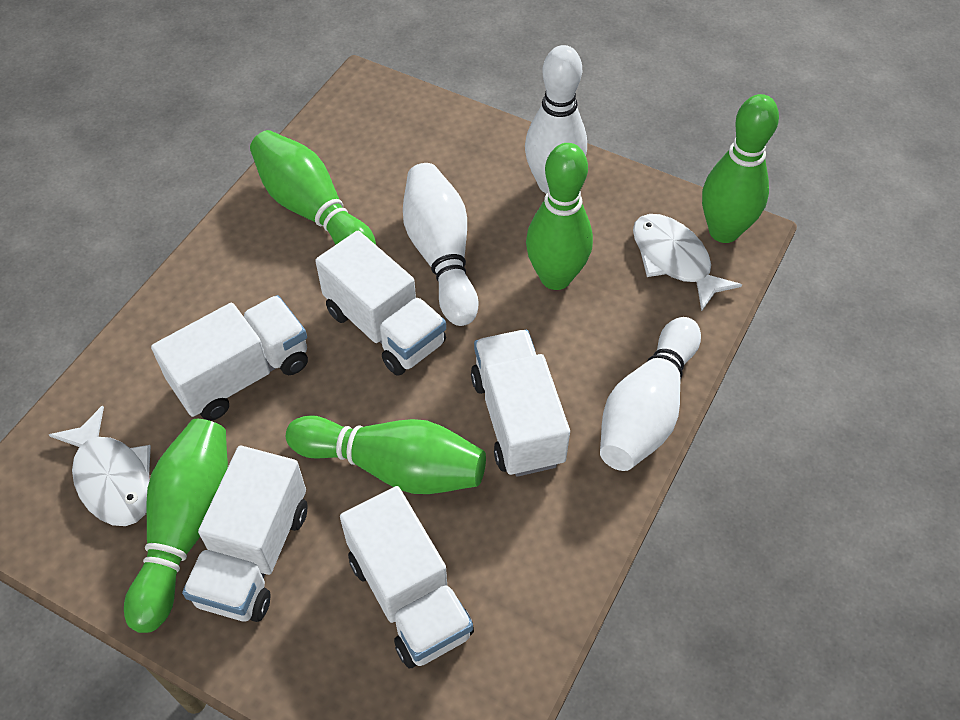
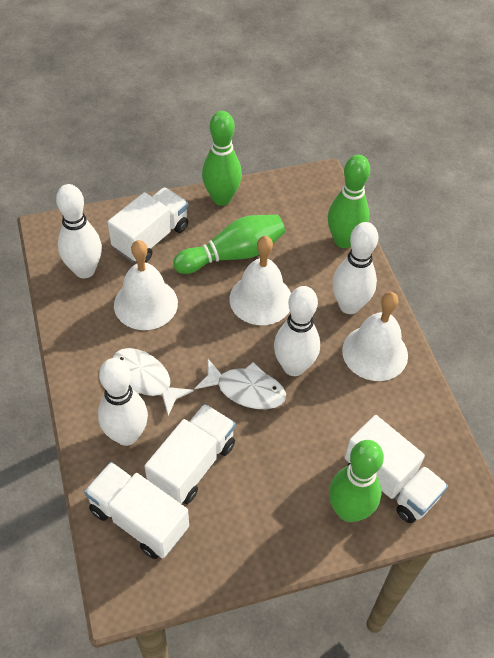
green bowling pin: [124,419,228,633] [250,130,376,245] [286,415,486,494] [526,143,593,290] [702,94,779,243] = 5 -> [173,215,285,274] [202,111,242,206] [328,155,370,248] [329,440,384,522] = 4
white bell: none = 0 -> [114,240,178,330] [229,236,291,325] [342,292,408,381] = 3
white bowling pin: [403,163,479,326] [525,45,587,193] [600,317,701,471] = 3 -> [56,184,102,278] [98,358,148,446] [274,286,320,376] [332,222,378,314] = 4
white truck: [151,295,308,421] [182,446,307,622] [315,231,446,376] [340,486,474,668] [471,330,570,477] = 5 -> [84,462,189,559] [108,187,188,263] [145,404,236,504] [345,415,448,523] = 4

